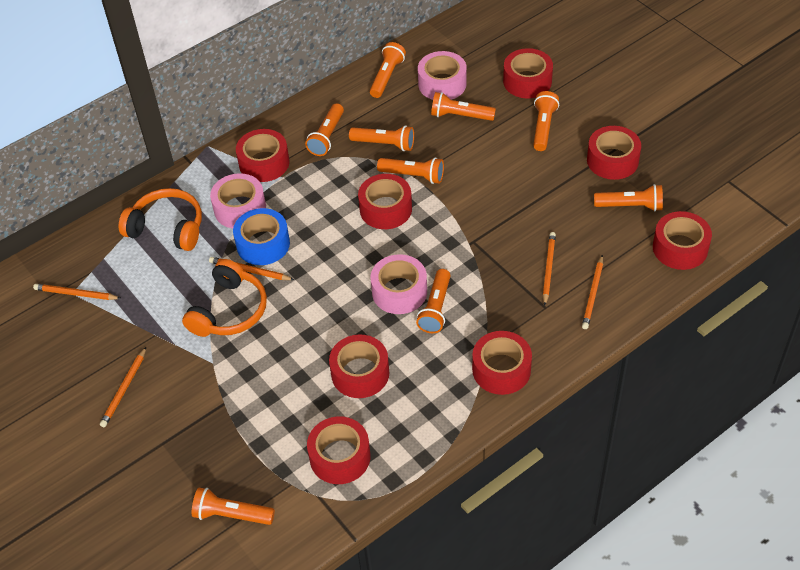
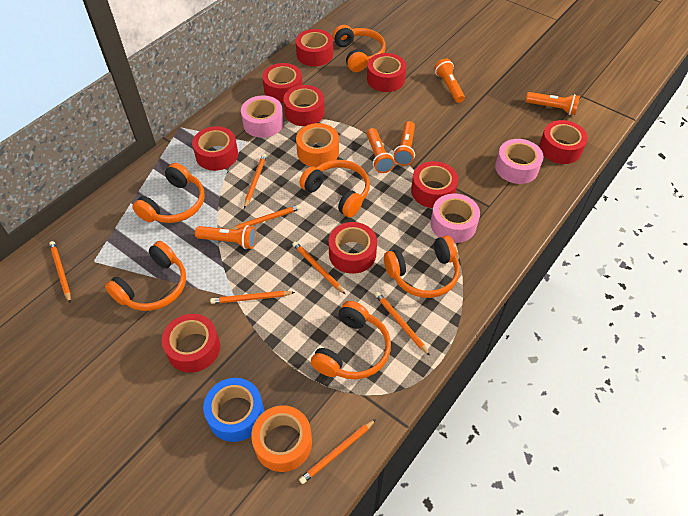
orange flashlight: [192,488,275,525] [305,103,344,156] [349,125,414,151] [370,42,406,98] [377,157,444,184] [416,269,451,333] [431,92,496,121] [533,91,559,151] [594,184,663,211] = 9 -> [195,225,257,249] [367,128,395,173] [393,121,415,166] [434,58,465,103] [526,92,580,115] = 5
orange headphones: [119,188,202,251] [182,259,267,337] = 2 -> [105,241,186,311] [132,163,205,223] [299,160,370,218] [311,301,391,379] [333,25,386,72] [384,236,460,298] = 6
orange pencil: [33,284,121,300] [100,347,146,427] [209,257,294,280] [543,232,556,306] [582,255,603,329] = 5 -> [49,241,71,303] [210,291,295,304] [230,205,301,230] [244,154,267,209] [292,242,346,295] [299,419,376,484] [375,292,430,356] = 7
orange tape: none = 0 -> [251,405,312,472] [296,123,339,167] = 2
red tape: [236,129,289,182] [307,416,371,484] [329,335,389,398] [358,174,412,229] [472,331,532,395] [503,48,553,98] [587,126,641,180] [653,211,712,270] = 8 -> [162,314,220,373] [192,126,238,171] [262,63,302,103] [283,85,325,126] [296,29,333,66] [329,222,377,274] [367,53,406,92] [411,161,458,208] [539,120,588,164] = 9

